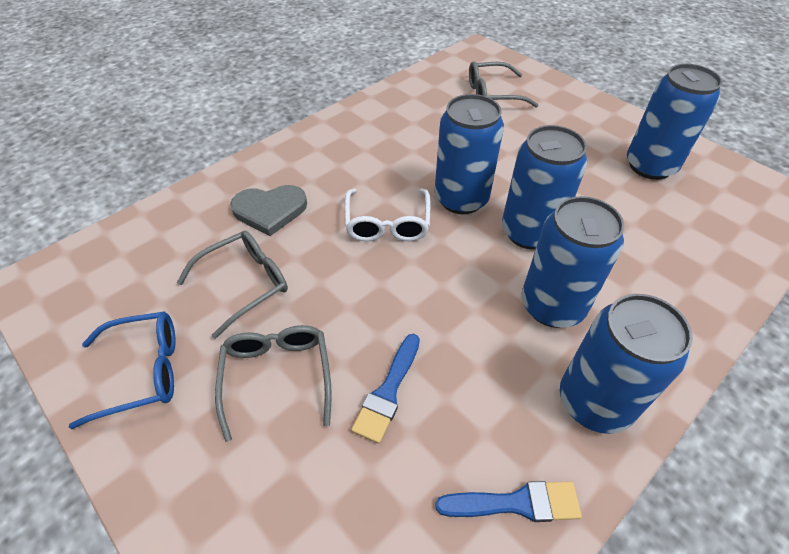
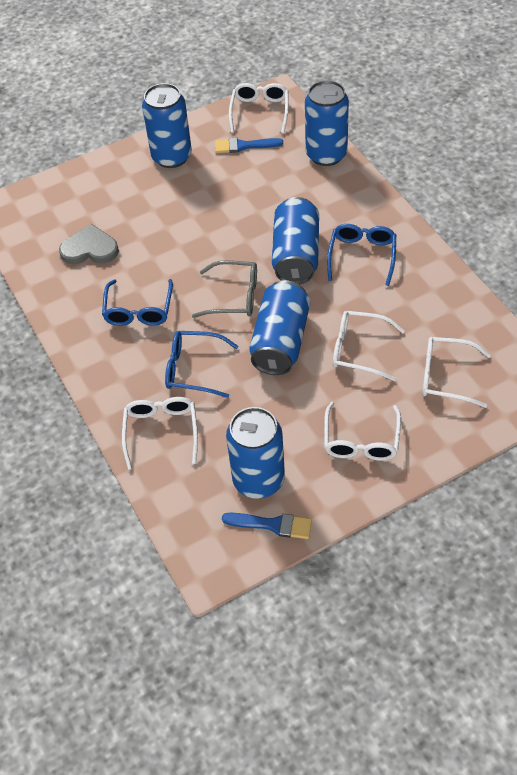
blue glasses: [69,311,176,429] = 1 -> [102,279,173,326] [165,331,239,398] [327,224,396,286] = 3
grey glasses: [177,231,288,339] [215,325,332,442] [469,61,538,107] = 3 -> [192,260,257,318] = 1
white glasses: [345,188,430,241] = 1 -> [122,397,198,470] [229,83,289,133] [324,401,401,461] [333,311,405,381] [422,337,491,408] = 5

